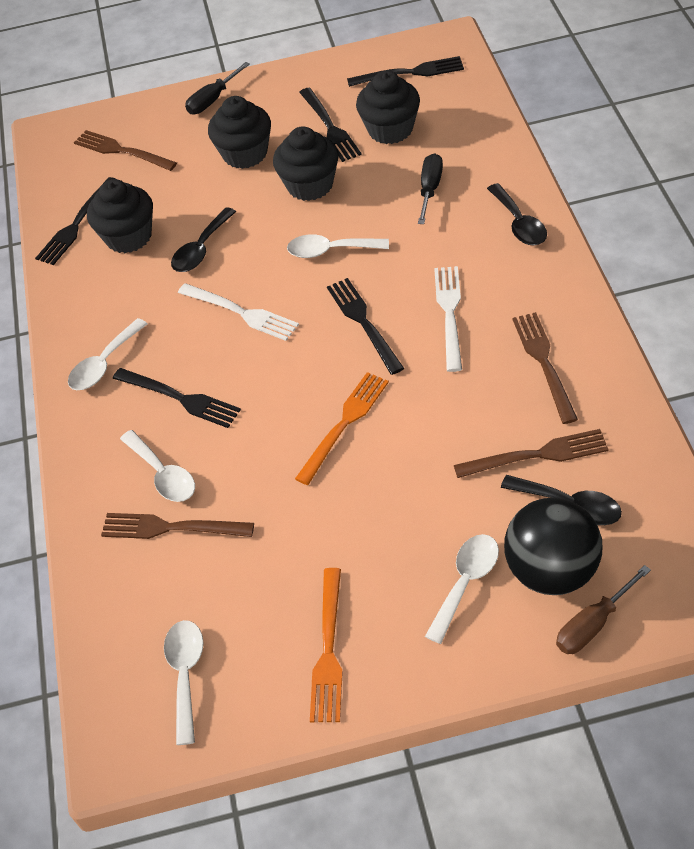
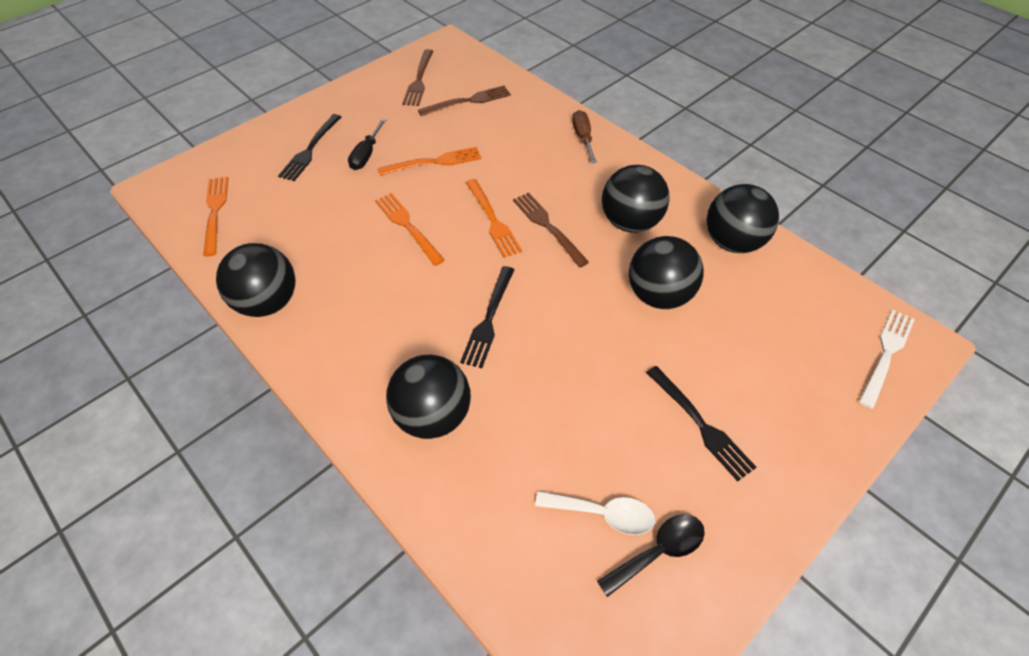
black ball: [504,498,602,595] = 1 -> [216,243,296,317] [386,355,471,439] [602,165,670,233] [629,236,704,309] [706,184,779,253] = 5
black cupcake: [87,179,153,253] [208,96,271,169] [273,126,339,201] [356,71,420,144] = 4 -> none = 0
black fork: [35,177,115,265] [113,368,241,428] [299,88,362,162] [327,278,404,375] [347,56,464,87] = 5 -> [278,114,341,181] [460,266,514,368] [646,366,757,481] = 3
black screwdriver: [185,62,250,114] [418,153,443,224] = 2 -> [348,118,387,170] = 1
black spoon: [171,207,236,272] [487,183,547,245] [501,475,622,525] = 3 -> [597,514,705,597] = 1
brown fork: [74,130,177,171] [101,513,254,539] [454,429,609,478] [512,312,578,424] = 4 -> [402,49,433,106] [418,85,511,116] [513,192,589,267] = 3
orange fork: [295,372,389,485] [310,568,343,722] = 2 -> [203,177,228,256] [375,193,445,266] [377,147,481,176] [466,179,522,258] = 4
white fork: [178,283,299,341] [434,266,462,372] = 2 -> [859,309,915,409] = 1
white spoon: [68,318,147,390] [120,430,195,502] [164,620,204,745] [287,234,389,258] [425,534,499,644] = 5 -> [535,491,655,535] = 1

